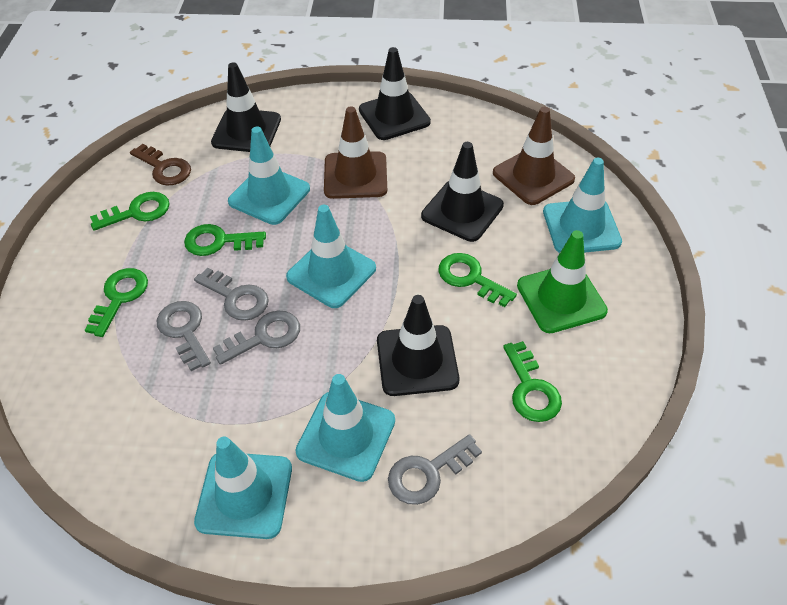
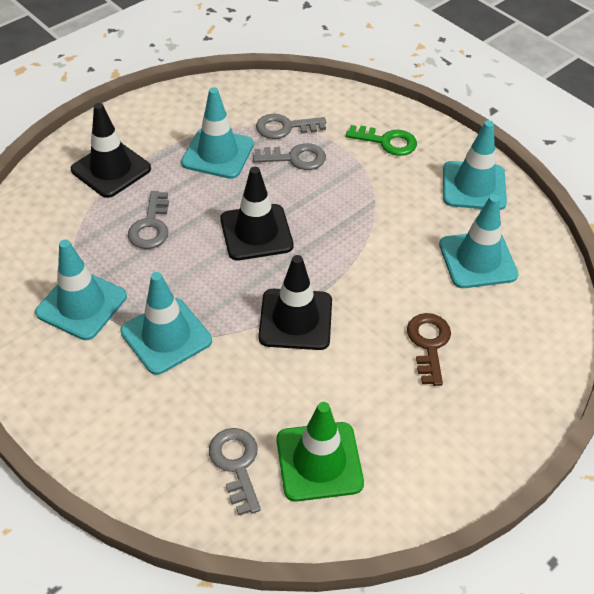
black traffic cone: [211,62,281,152] [359,47,431,140] [377,295,459,396] [421,142,504,242] = 4 -> [71,103,151,198] [220,167,293,260] [258,255,332,350] = 3
brown traffic cone: [324,106,387,199] [493,107,575,205] = 2 -> none = 0
green key: [85,268,148,337] [90,192,170,231] [184,224,266,256] [438,253,517,307] [503,341,562,422] = 5 -> [346,125,417,156] = 1

